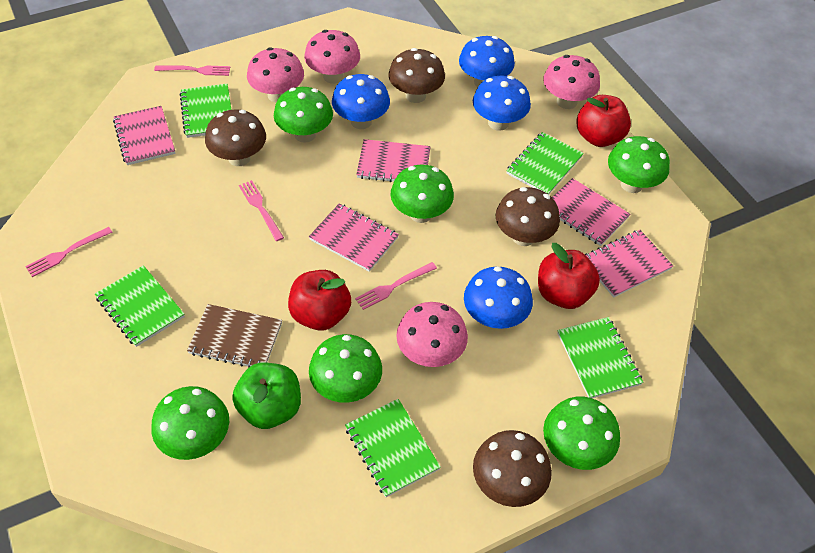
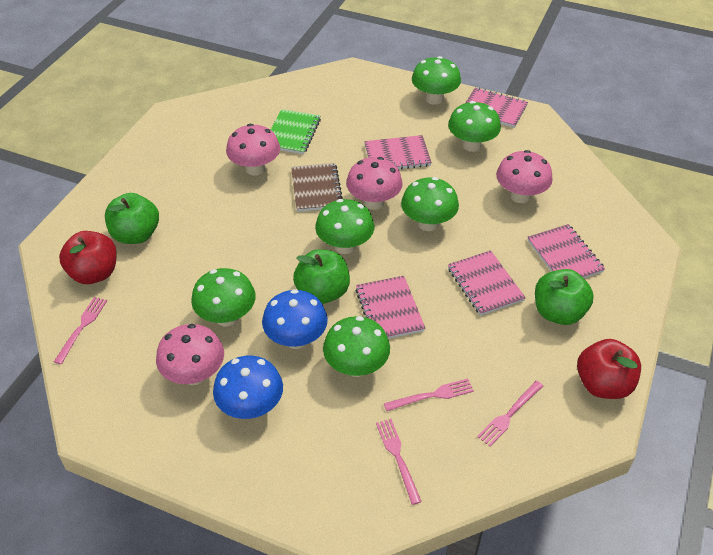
blue mushroom: [332,74,390,129] [459,36,515,87] [464,266,533,329] [473,76,531,131] = 4 -> [213,355,283,419] [262,289,328,349] = 2
brown mushroom: [205,109,266,166] [388,48,445,103] [473,430,552,507] [496,187,560,246] = 4 -> none = 0
green apple: [232,363,301,429] = 1 -> [105,193,159,244] [293,249,350,304] [535,269,594,325] = 3
green notebook: [95,265,185,347] [180,84,231,138] [345,399,441,497] [506,132,584,195] [557,317,643,398] = 5 -> [271,109,321,154] = 1
red apple: [288,270,351,331] [538,243,600,309] [576,95,631,147] = 3 -> [59,231,117,284] [577,339,641,399] = 2

